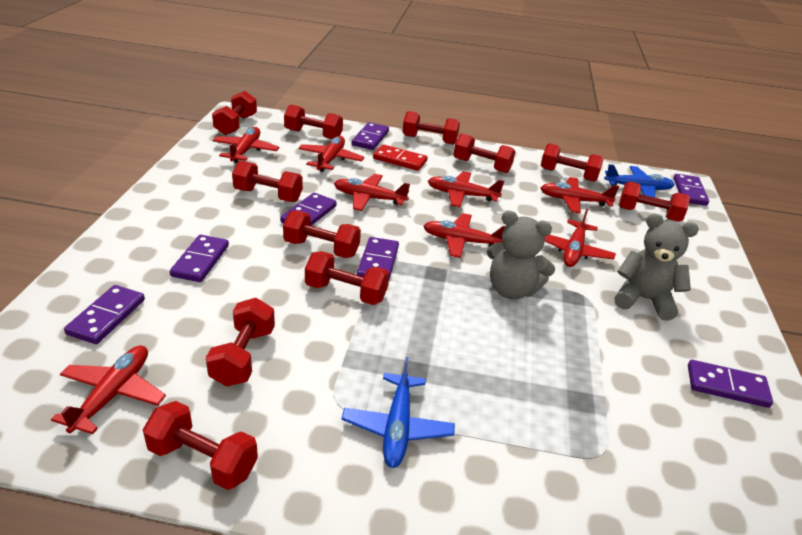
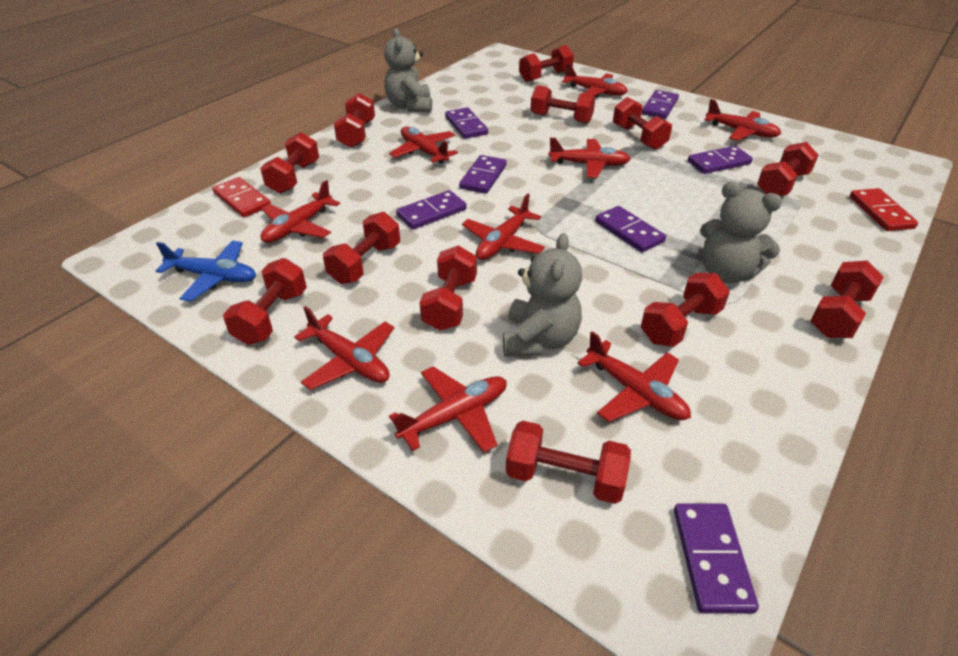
blue plane: [342,357,455,468] [604,164,675,198] = 2 -> [156,240,256,302] = 1
grey teddy bear: [487,211,555,300] [615,214,699,321] = 2 -> [384,28,432,113] [503,233,582,356] [700,182,782,283] = 3
red domino: [373,145,427,171] = 1 -> [212,177,271,217] [850,188,918,231] = 2
red dumbbell: [143,401,258,490] [206,298,275,387] [212,91,257,135] [232,161,303,202] [283,211,361,258] [284,104,343,139] [305,251,389,305] [403,111,460,145] [453,133,516,173] [541,143,604,182] [619,181,690,222] = 11 -> [223,258,307,345] [260,132,319,194] [323,212,400,284] [334,93,375,148] [420,245,477,331] [506,421,631,504] [519,45,574,82] [530,85,595,124] [613,97,672,150] [641,273,730,347] [757,142,818,196] [811,261,883,338] = 12
red plane: [51,345,166,434] [212,127,279,163] [298,136,364,172] [334,174,410,211] [423,213,505,258] [428,171,504,207] [541,177,619,214] [545,208,616,267] = 8 -> [261,180,340,243] [294,306,394,390] [389,126,458,164] [389,366,507,453] [462,194,545,260] [548,138,631,178] [562,63,628,98] [577,331,691,422] [704,99,781,141] = 9

